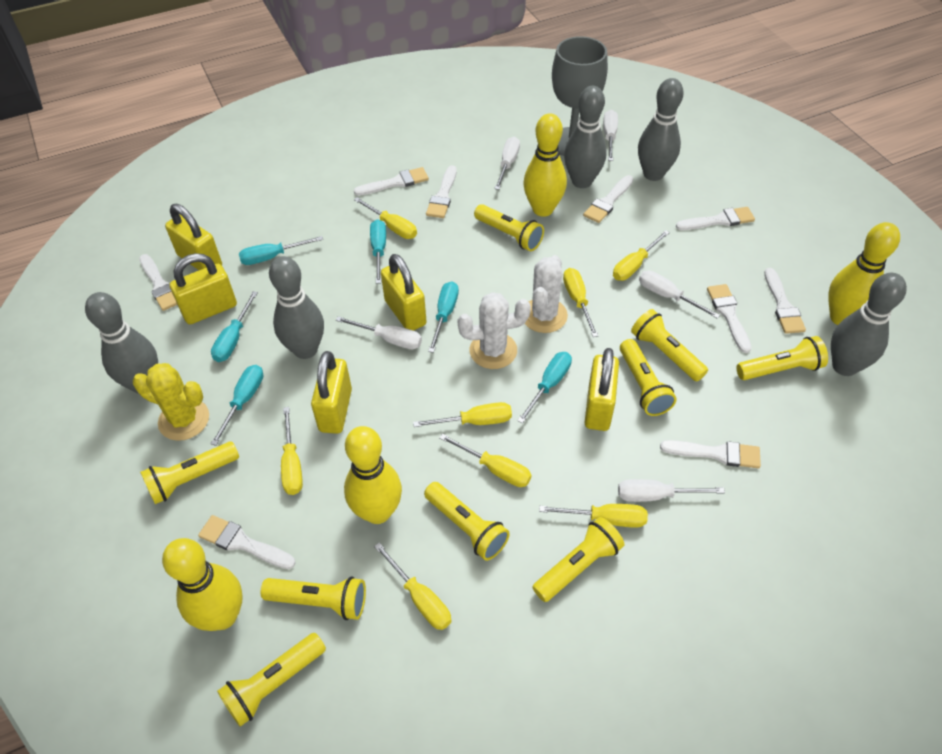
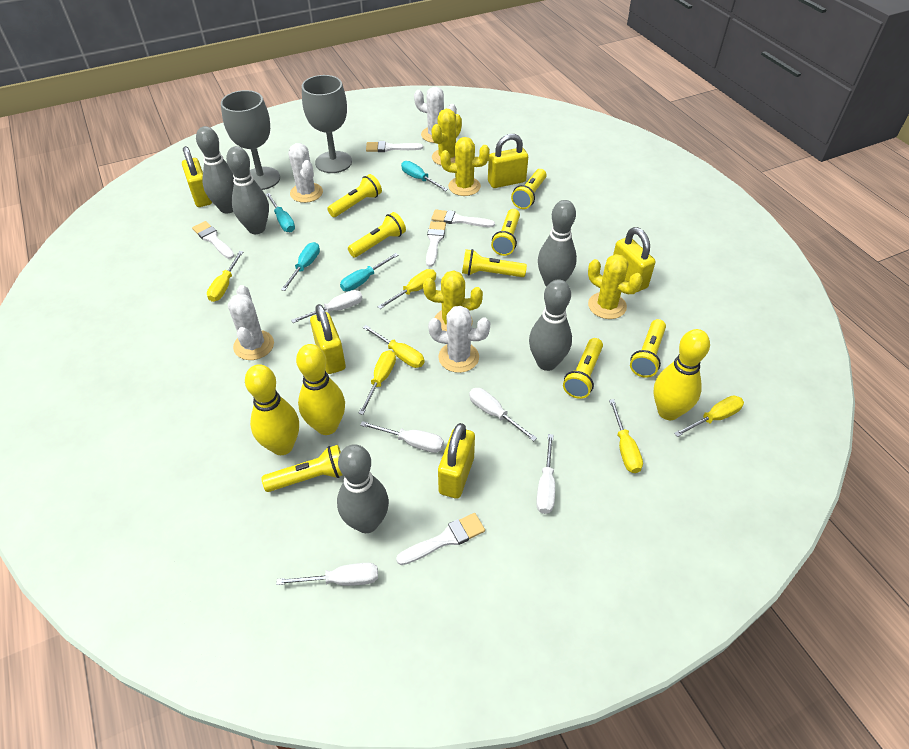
grey goblet: [552,36,608,156] = 1 -> [221,90,280,190] [302,75,352,173] = 2
turquoise screwdriver: [211,291,258,362] [211,365,263,446] [239,236,323,265] [370,219,386,284] [428,281,459,353] [517,352,572,424] = 6 -> [266,193,295,232] [281,242,320,291] [340,253,398,292] [401,161,448,191] = 4
white brush: [139,254,177,311] [198,515,296,569] [354,167,429,196] [426,165,457,218] [583,175,633,223] [660,440,761,468] [676,207,755,230] [707,284,752,353] [764,268,806,334] = 9 -> [192,221,235,259] [366,141,423,152] [396,513,485,565] [426,221,446,267] [431,209,495,227] = 5
white cactus: [457,292,531,369] [525,255,568,333] = 2 -> [228,285,274,360] [288,143,323,203] [414,87,457,143] [428,306,490,373] = 4
yellow bowling pin: [162,538,243,631] [344,426,402,524] [523,113,567,217] [828,222,900,325] = 4 -> [245,364,299,455] [296,344,345,435] [654,329,710,420] = 3
yellow cactus: [133,363,209,441] = 1 -> [423,270,483,331] [431,109,462,166] [440,137,490,196] [588,254,643,319] = 4
yellow flashlight: [140,442,239,504] [217,633,326,727] [260,577,366,620] [424,482,510,561] [474,204,544,251] [532,517,624,602] [620,339,677,416] [631,309,708,381] [736,336,828,380] = 9 -> [261,445,343,492] [327,174,382,217] [348,212,406,258] [462,249,527,277] [491,209,520,256] [511,169,547,209] [563,338,603,399] [630,319,666,378] = 8
yellow screwdriver: [281,407,303,495] [354,197,417,239] [374,542,452,630] [413,402,512,427] [439,434,532,487] [539,504,648,528] [563,268,598,337] [613,230,670,281] = 8 -> [207,251,243,302] [358,350,396,415] [363,325,424,368] [377,269,436,309] [609,399,643,473] [674,395,744,437] = 6

